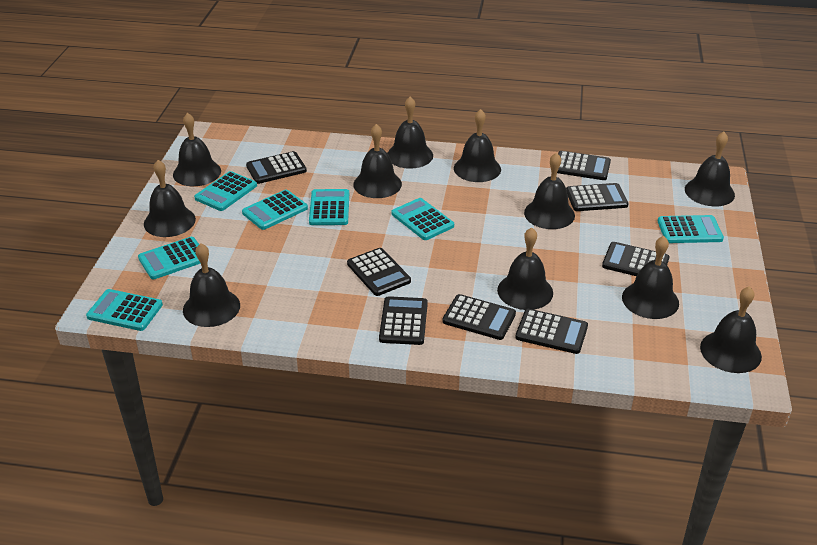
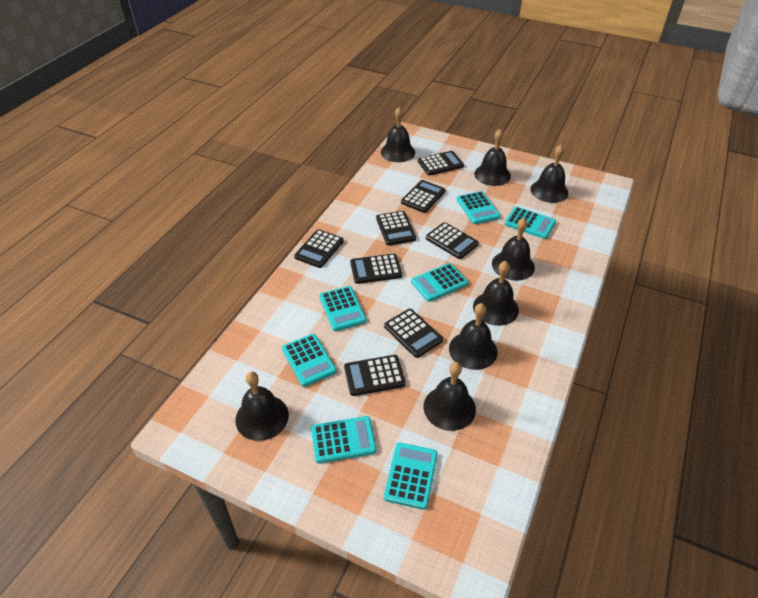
black bell: [144,160,196,237] [173,113,221,186] [183,243,240,327] [353,124,402,198] [387,97,433,169] [454,109,501,182] [497,227,553,310] [524,152,575,229] [622,236,679,319] [685,132,735,206] [700,286,762,373] = 11 -> [235,372,289,441] [381,107,415,162] [424,362,476,431] [449,303,497,370] [473,261,519,326] [474,129,511,186] [492,218,535,281] [530,145,569,203] = 8

